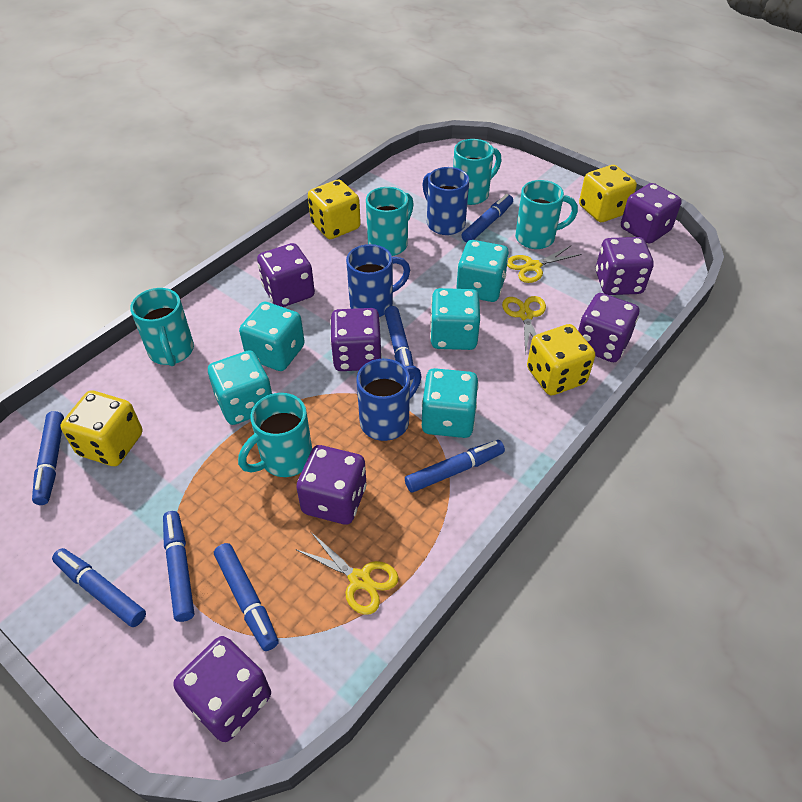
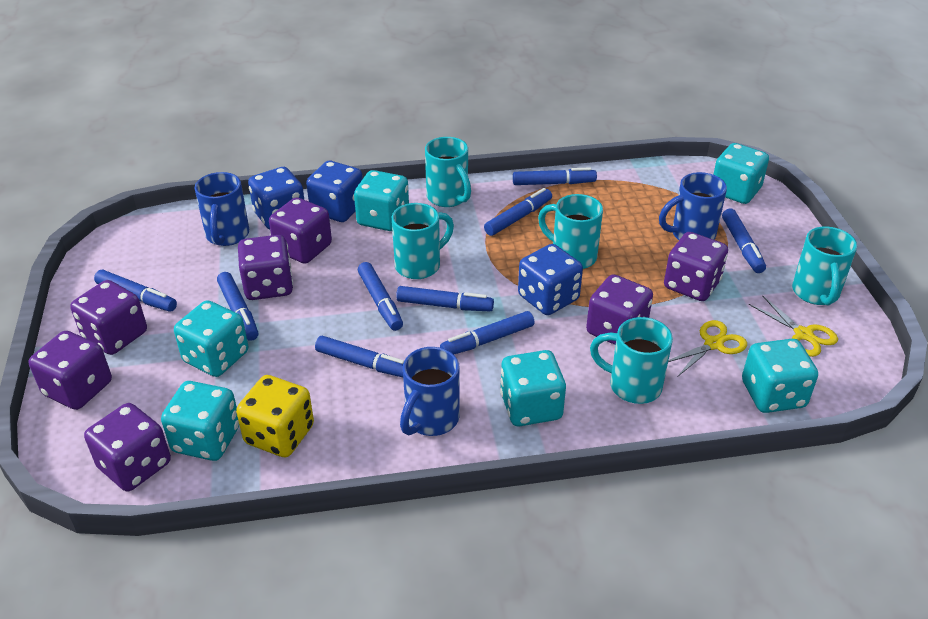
blue dice: none = 0 -> [248,167,304,229] [306,161,363,222] [518,244,583,315] = 3
blue marker: [32,411,64,505] [52,548,146,627] [163,511,194,622] [214,543,278,651] [384,306,414,380] [405,440,505,492] [462,194,513,243] = 7 -> [94,270,177,312] [217,272,258,341] [315,336,404,377] [358,262,403,331] [396,286,494,311] [440,311,534,354] [484,188,552,236] [513,167,597,185] [722,208,766,273] = 9
turquoise dice: [208,350,272,425] [239,302,305,371] [422,368,479,438] [430,288,480,350] [456,240,509,302] = 5 -> [161,381,239,461] [174,300,248,377] [354,170,409,231] [500,350,566,426] [713,143,769,204] [742,339,818,413] = 6
yellow dice: [61,390,142,466] [308,180,361,239] [527,324,595,395] [579,165,637,222] = 4 -> [236,375,314,458] = 1
yellow scissors: [295,531,399,615] [502,296,546,354] [507,246,581,283] = 3 -> [668,320,747,376] [749,295,838,357] = 2

